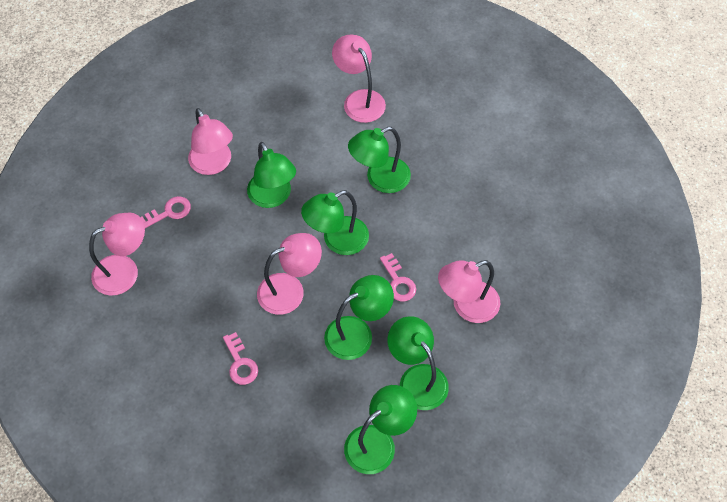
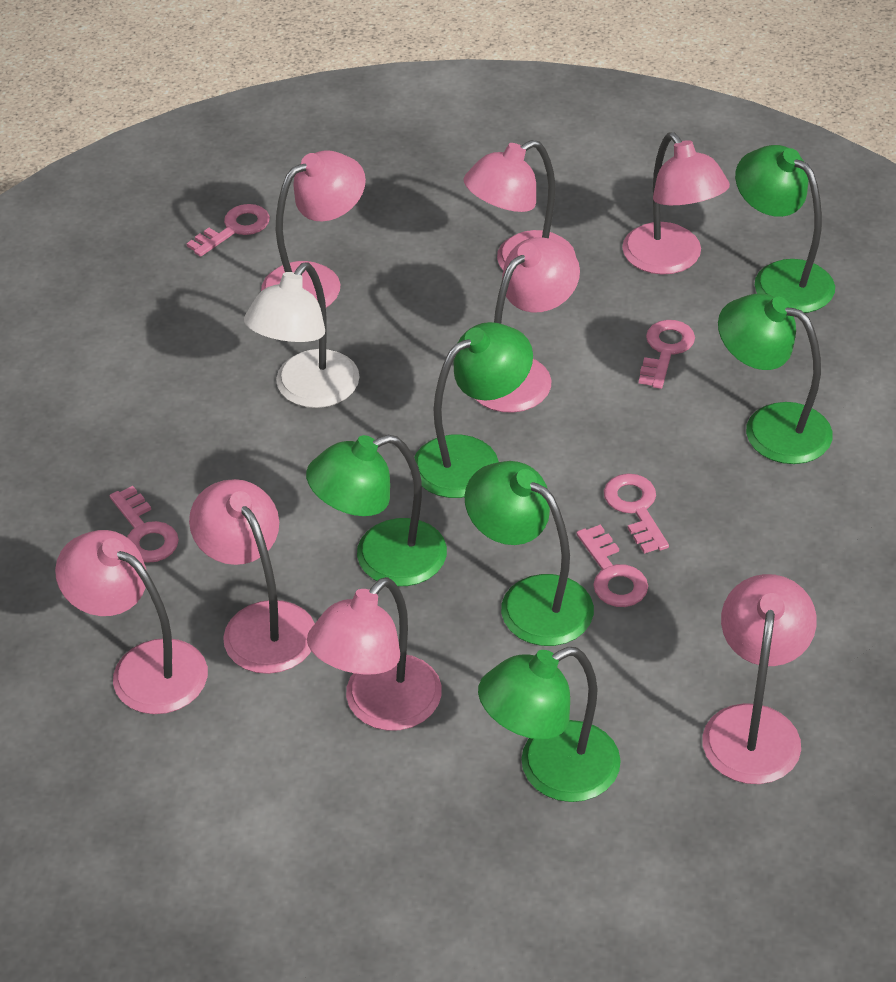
pink key: [140,196,191,228] [223,332,258,385] [380,253,416,301] = 3 -> [110,486,179,563] [186,204,270,257] [576,525,648,607] [604,473,669,554] [639,320,695,389] = 5
pink lamp: [89,212,145,296] [188,108,233,175] [257,233,322,315] [332,35,386,123] [438,260,500,323] = 5 -> [55,530,208,714] [189,479,315,674] [261,150,366,307] [307,577,442,731] [464,140,576,270] [475,237,580,413] [622,133,730,275] [702,574,817,784] = 8
white lamp: none = 0 -> [244,262,360,408] = 1

